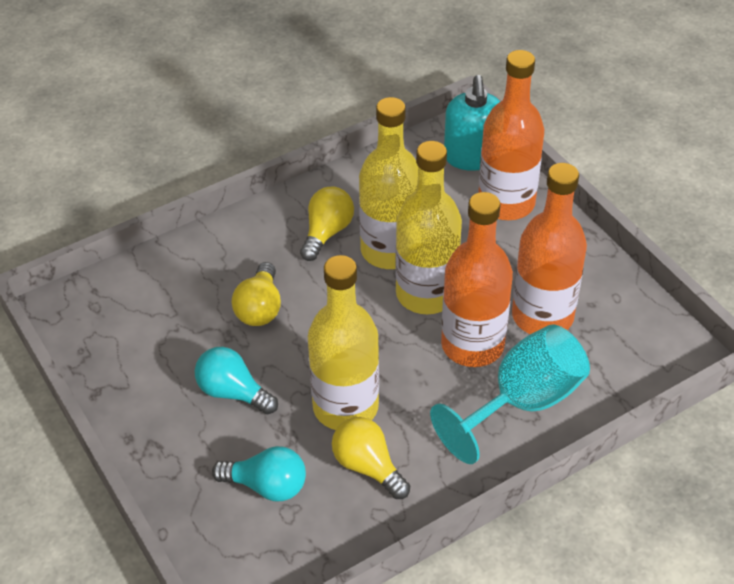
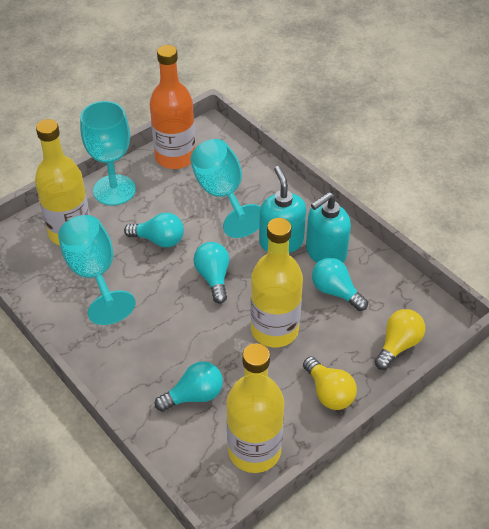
orange bottle: [441,192,513,367] [478,50,544,220] [512,163,587,334] = 3 -> [150,45,195,169] = 1
turquoise goblet: [430,324,590,464] = 1 -> [58,215,136,325] [80,101,136,206] [190,139,261,238] = 3
turquoise light bulb: [195,347,278,414] [212,446,306,501] = 2 -> [124,213,184,247] [155,361,223,412] [193,242,229,304] [312,258,368,311] = 4
turquoise soap dispenser: [444,75,500,171] = 1 -> [259,166,306,253] [306,192,351,263] = 2
yellow light bulb: [232,262,281,326] [300,187,354,261] [332,417,410,499] = 3 -> [303,357,357,410] [375,309,425,370] = 2

